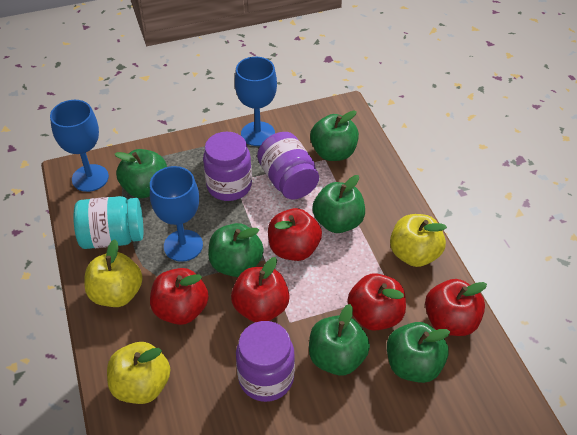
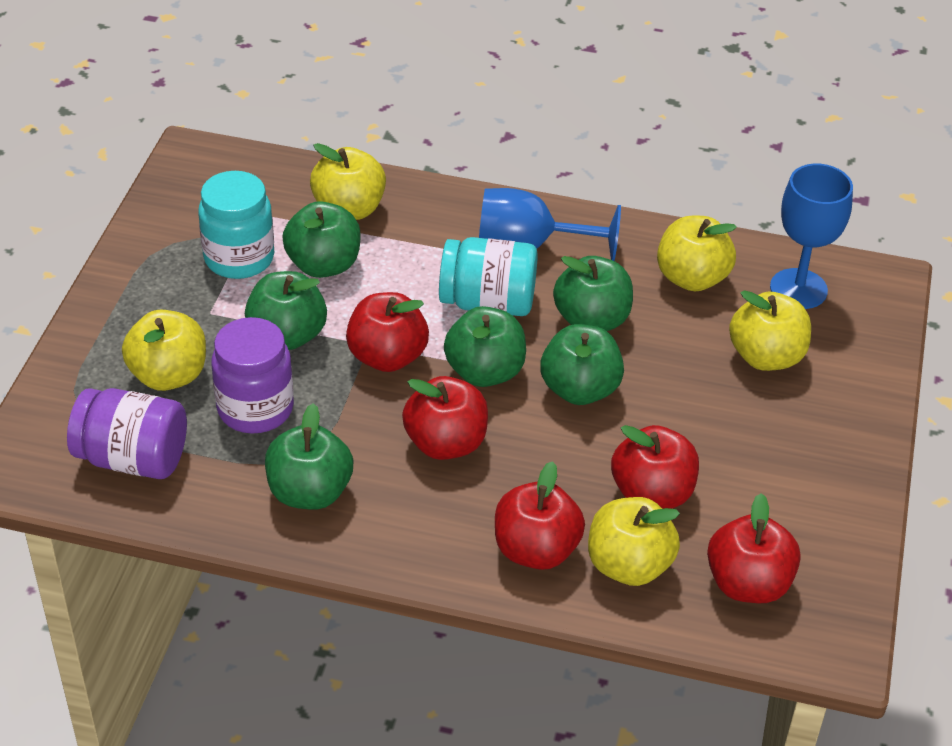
blue goblet: [50,100,109,192] [150,166,203,262] [235,57,277,146] = 3 -> [479,188,621,261] [770,164,853,309] = 2
purple jar: [203,132,252,201] [236,321,295,402] [257,132,319,200] = 3 -> [67,388,187,479] [211,317,294,434] = 2
turquoise jar: [73,196,143,249] = 1 -> [198,171,274,279] [439,237,538,316] = 2
yellow apple: [84,239,143,307] [107,342,170,404] [390,214,447,267] = 3 -> [122,309,206,391] [310,143,386,220] [588,497,680,586] [657,216,737,292] [729,290,811,371] = 5

